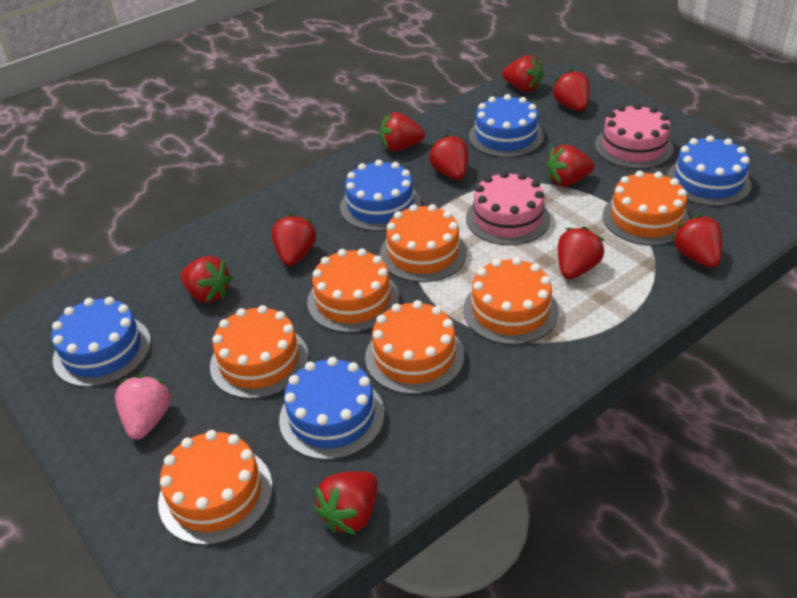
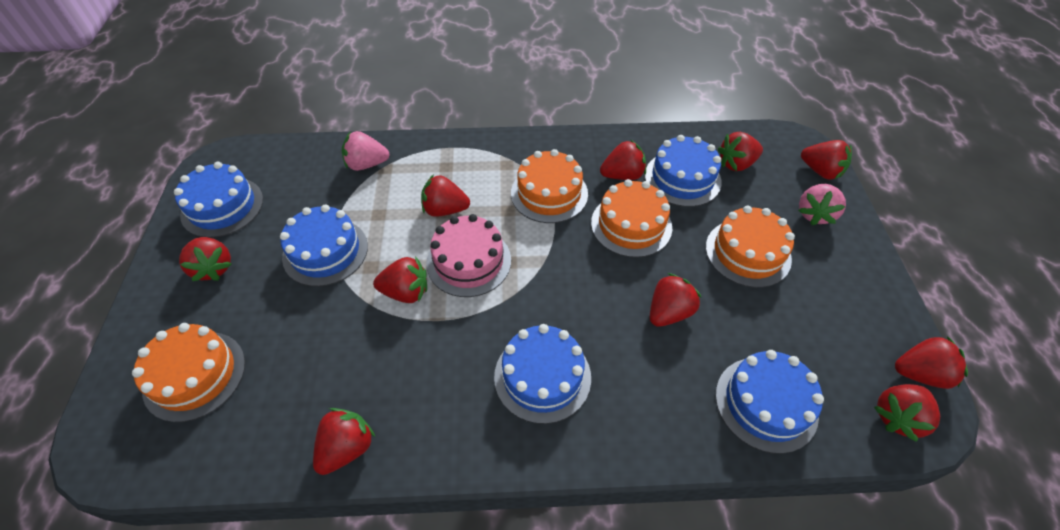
orange cake: [158,430,273,545] [210,305,309,399] [307,248,399,333] [365,300,464,394] [380,204,467,282] [463,257,559,345] [603,171,690,246] = 7 -> [132,323,245,422] [511,149,588,223] [591,179,672,258] [706,206,795,288] = 4
pink cake: [466,171,550,245] [595,103,673,169] = 2 -> [426,214,511,297] = 1
pink strawberry: [115,375,171,440] = 1 -> [342,131,390,171] [798,184,846,225] = 2

